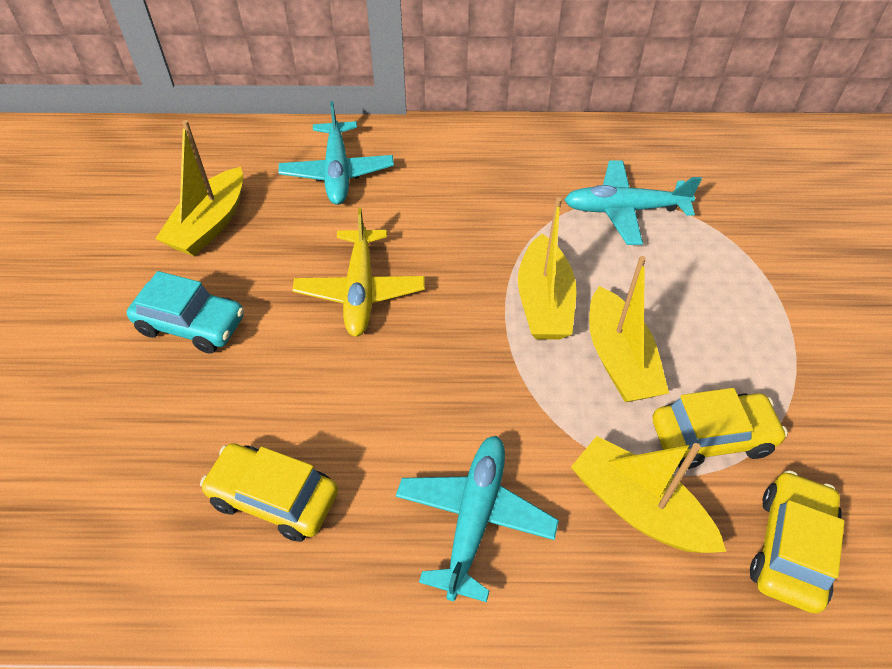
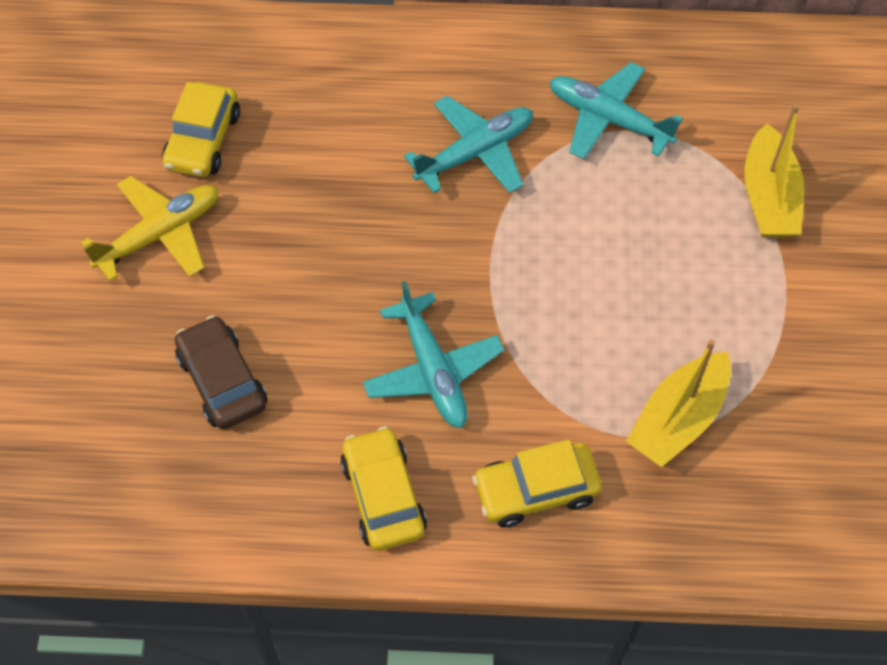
brown car: none = 0 -> [175,315,267,430] = 1
turquoise car: [127,271,244,354] = 1 -> none = 0
yellow boat: [155,120,243,256] [518,197,576,340] [571,436,726,553] [589,256,669,402] = 4 -> [626,340,731,467] [744,104,804,238] = 2

